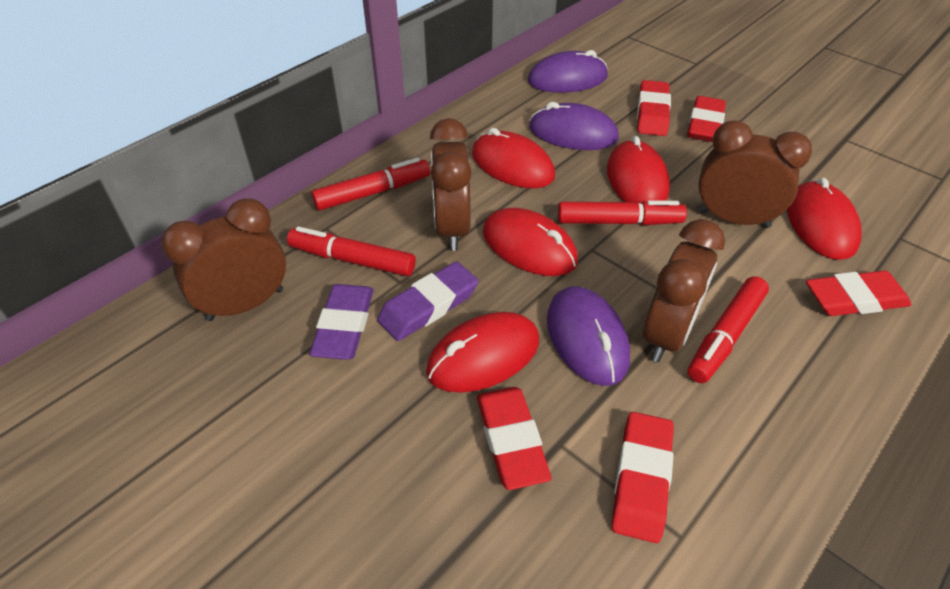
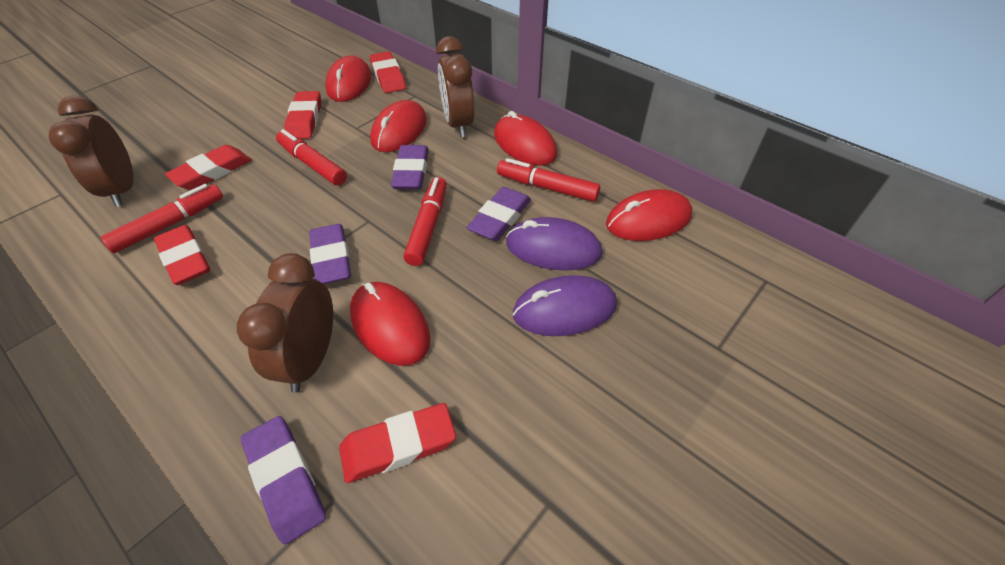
brown clock: [161,199,286,321] [430,118,472,251] [643,219,725,362] [698,120,812,228] = 4 -> [49,96,134,207] [237,253,333,393] [436,36,474,137] = 3
purple eraser: [309,284,374,360] [377,261,478,341] = 2 -> [241,416,326,545] [309,224,351,284] [391,145,429,190] [467,187,531,241] = 4
purple mouse: [528,50,608,93] [529,102,619,150] [547,286,630,386] = 3 -> [506,217,602,270] [513,275,617,336] = 2

